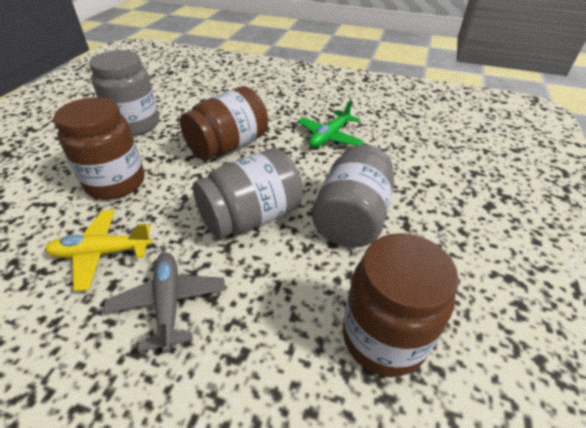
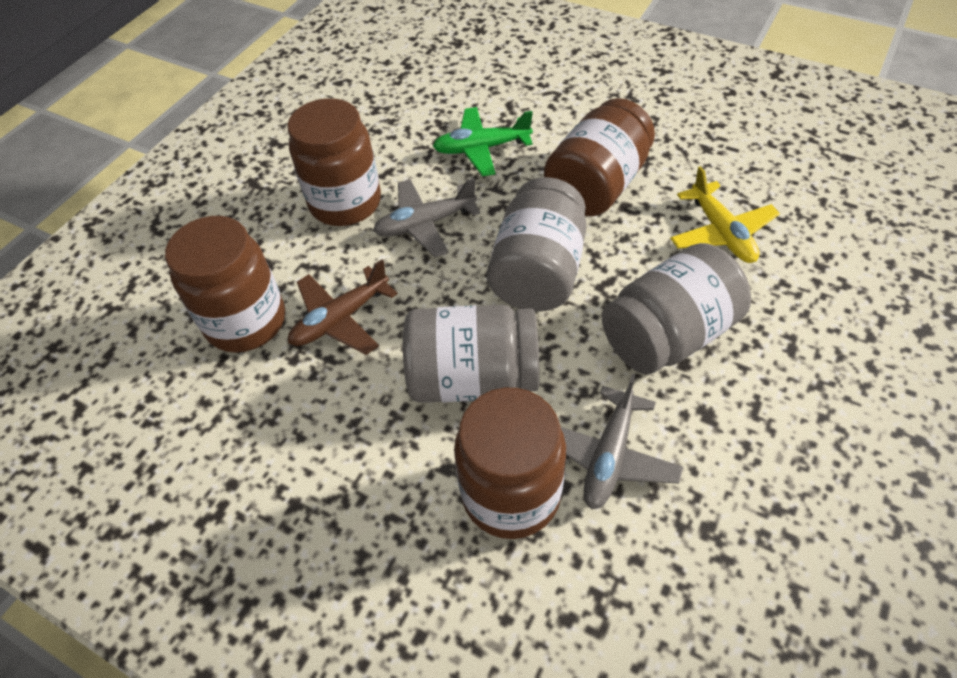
brown jar: [54,97,145,200] [180,86,268,160] [343,233,459,377] = 3 -> [165,216,285,353] [287,98,381,226] [454,388,566,539] [544,98,655,216] = 4
brown plane: none = 0 -> [288,259,398,355] = 1
grey plane: [103,253,226,353] = 1 -> [373,178,480,257] [561,374,683,509] = 2

